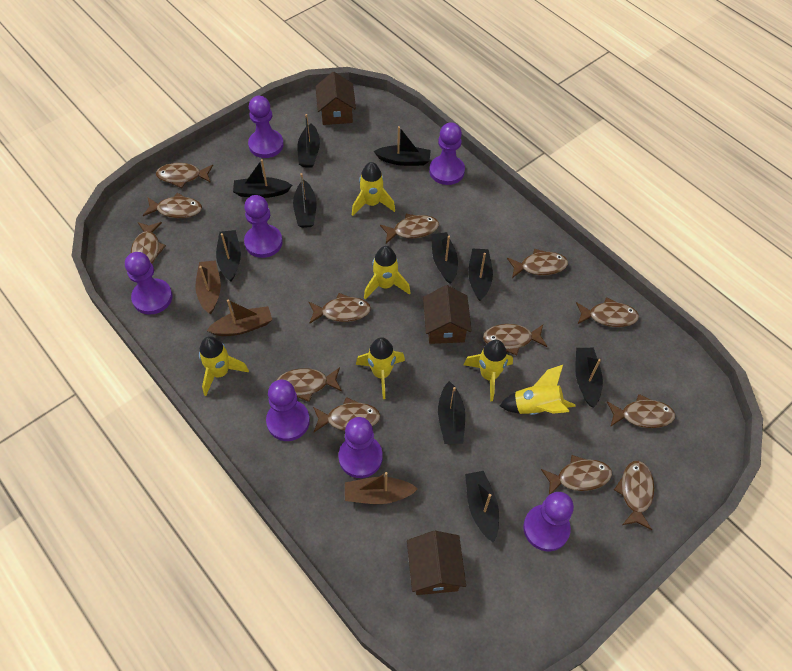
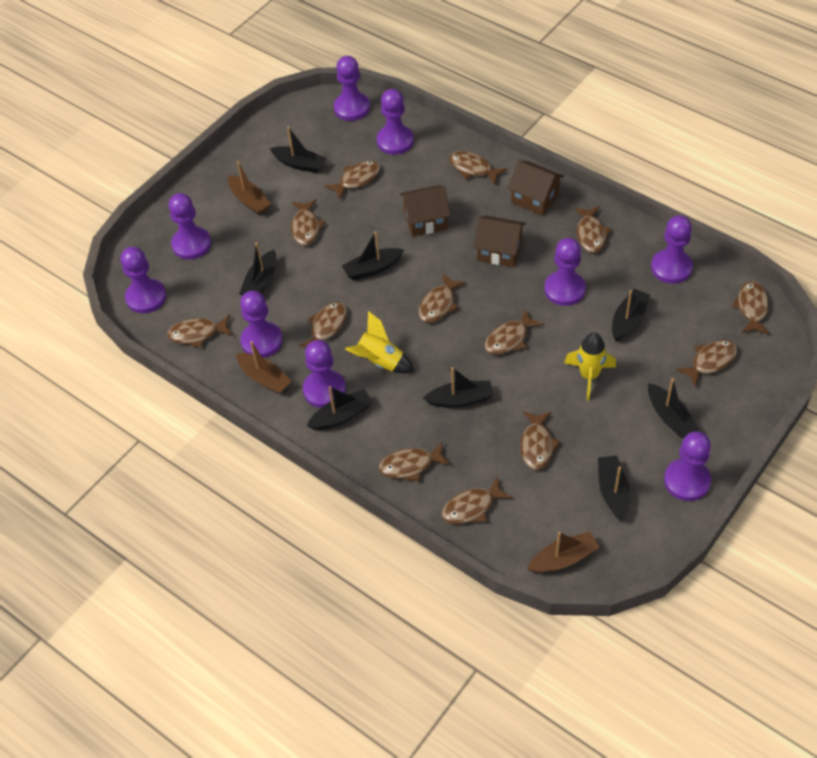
black boat: [216,230,241,281] [233,159,292,198] [293,173,316,228] [297,114,320,168] [374,126,431,166] [431,232,458,284] [438,381,465,444] [465,471,499,542] [468,249,493,301] [575,348,603,407] = 10 -> [239,242,276,296] [269,127,327,173] [307,386,373,430] [342,231,404,280] [423,367,494,407] [598,455,630,521] [612,289,650,342] [648,378,699,438] = 8
purple pawn: [125,252,172,315] [244,195,283,258] [248,96,284,158] [266,380,310,441] [338,417,383,478] [429,122,465,185] [523,492,574,551] = 7 -> [120,247,166,313] [169,193,211,260] [240,291,283,358] [303,340,346,408] [334,56,370,121] [377,89,414,155] [544,238,586,306] [651,215,693,284] [664,431,711,501] = 9
yellow rocket: [199,336,249,396] [352,162,395,216] [356,337,405,399] [364,246,410,299] [464,340,513,401] [500,365,576,415] = 6 -> [345,311,415,374] [564,332,616,400] = 2

